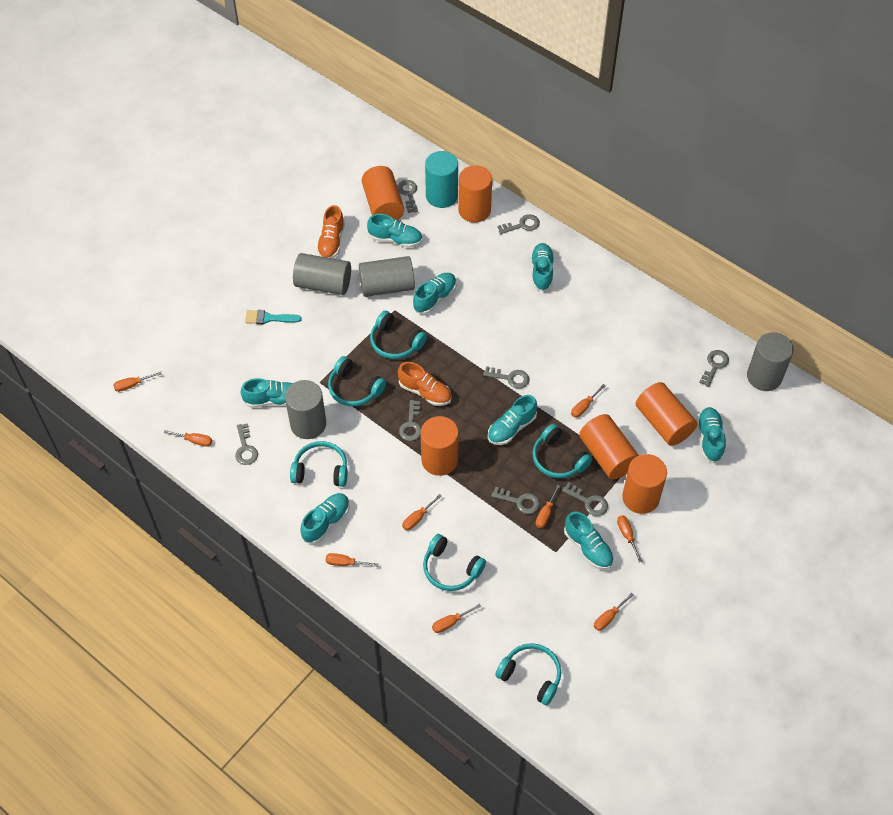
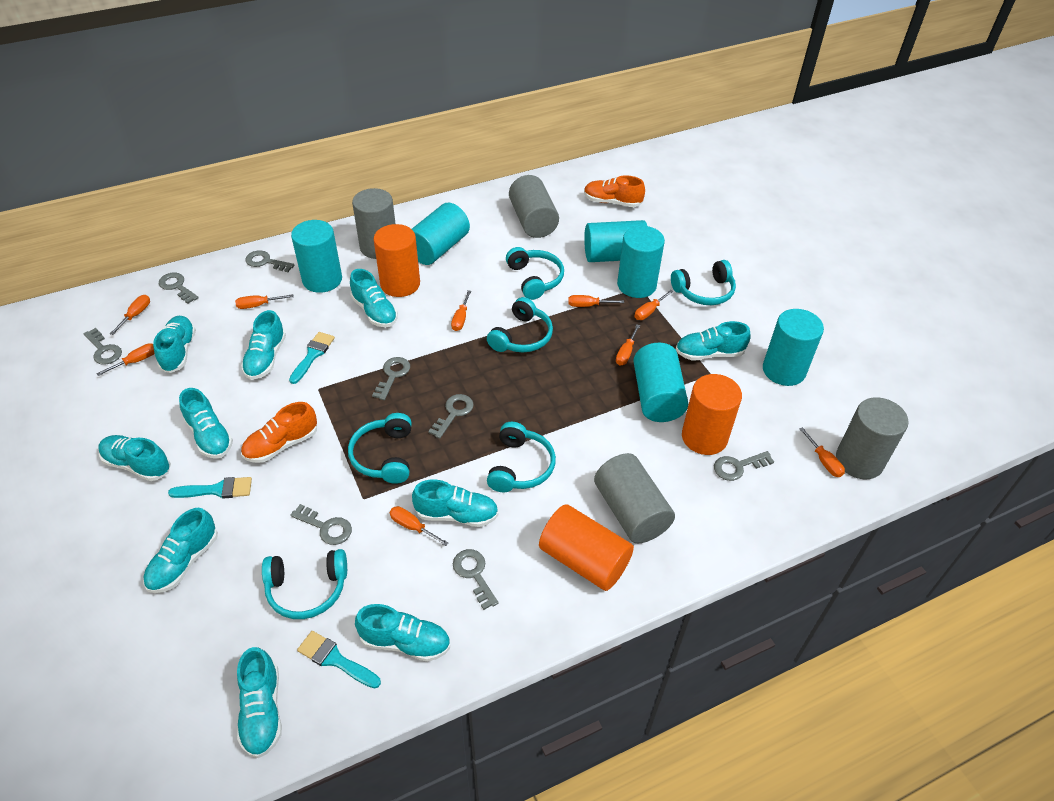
orange cylinder: [362,166,404,220] [421,416,459,476] [458,165,492,223] [579,414,639,479] [622,454,667,514] [636,382,697,446] = 6 -> [374,224,420,297] [539,504,634,591] [682,374,742,455] = 3
turquoise brush: [245,310,302,324] = 1 -> [168,477,252,499] [289,332,335,384] [297,631,381,688] = 3
turquoise cylinder: [425,151,458,208] = 1 -> [291,220,342,293] [412,203,470,265] [584,220,647,262] [617,226,665,298] [633,343,688,422] [763,309,824,386] = 6
turquoise shoe: [240,378,293,408] [300,493,350,544] [367,214,422,248] [413,273,456,314] [488,395,537,445] [531,243,554,291] [564,512,614,570] [697,407,726,463] = 8 -> [98,435,171,481] [143,508,218,593] [153,316,196,373] [179,388,233,459] [237,647,282,758] [241,310,286,380] [350,269,398,327] [355,604,450,662] [412,480,498,527] [676,321,751,360] = 10

